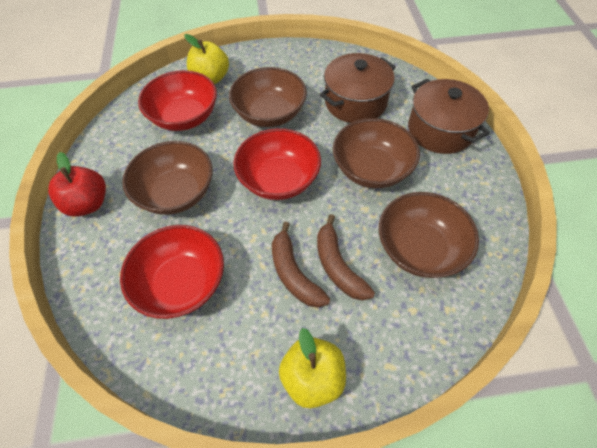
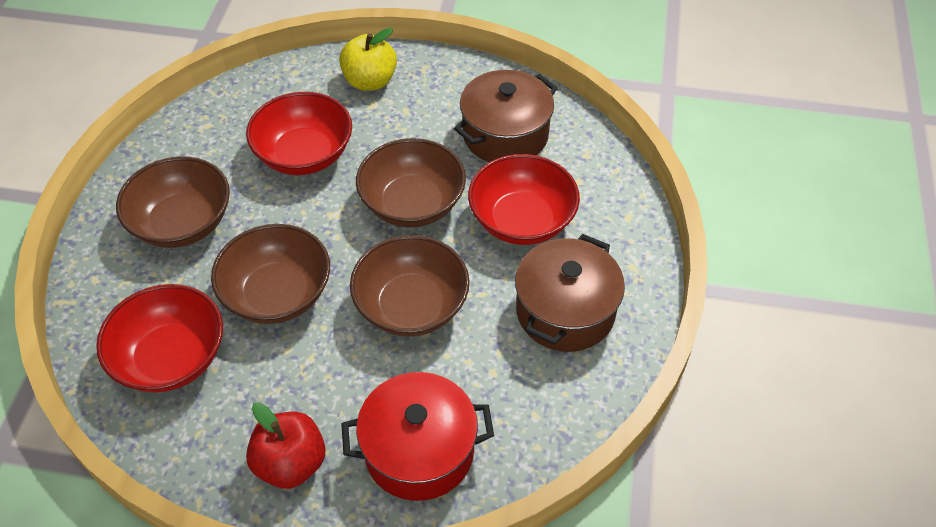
brown banana: [272,222,330,308] [317,214,375,301] = 2 -> none = 0
red pot: none = 0 -> [341,372,494,501] = 1
yellow apple: [184,34,229,84] [279,328,346,408] = 2 -> [339,28,397,91] = 1

